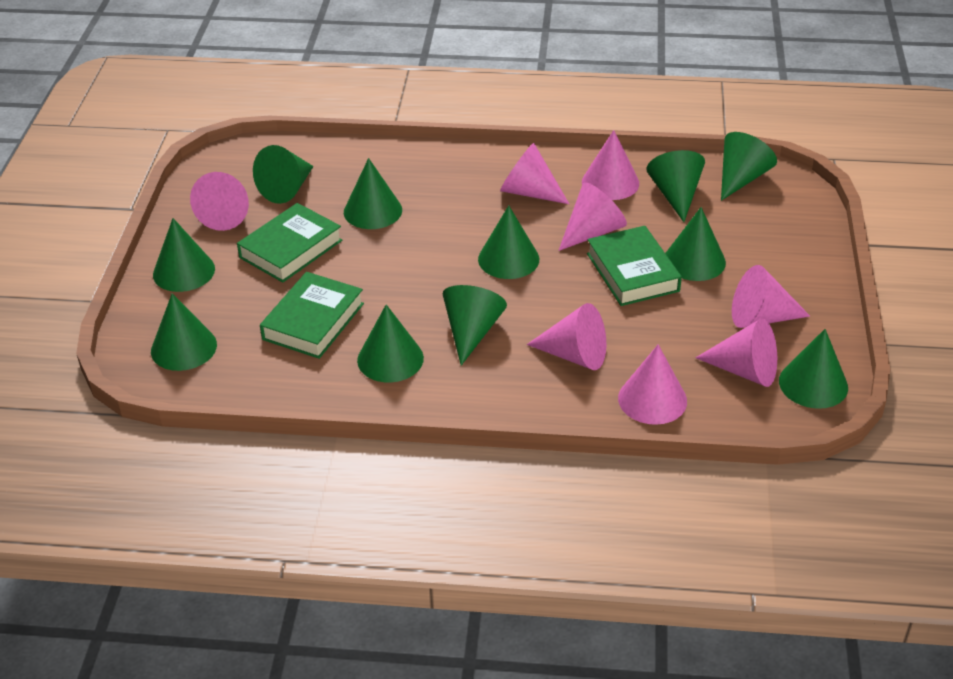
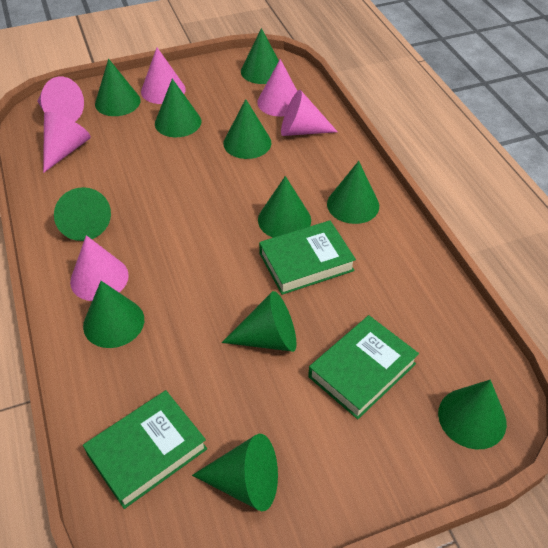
pink cone: [190,172,249,231] [500,143,569,204] [527,303,606,370] [558,182,627,251] [582,130,639,200] [618,344,687,425] [695,318,777,387] [732,265,810,328] = 8 -> [37,77,84,122] [43,112,91,173] [70,235,129,301] [141,48,186,104] [257,59,297,117] [281,90,338,136] = 6

